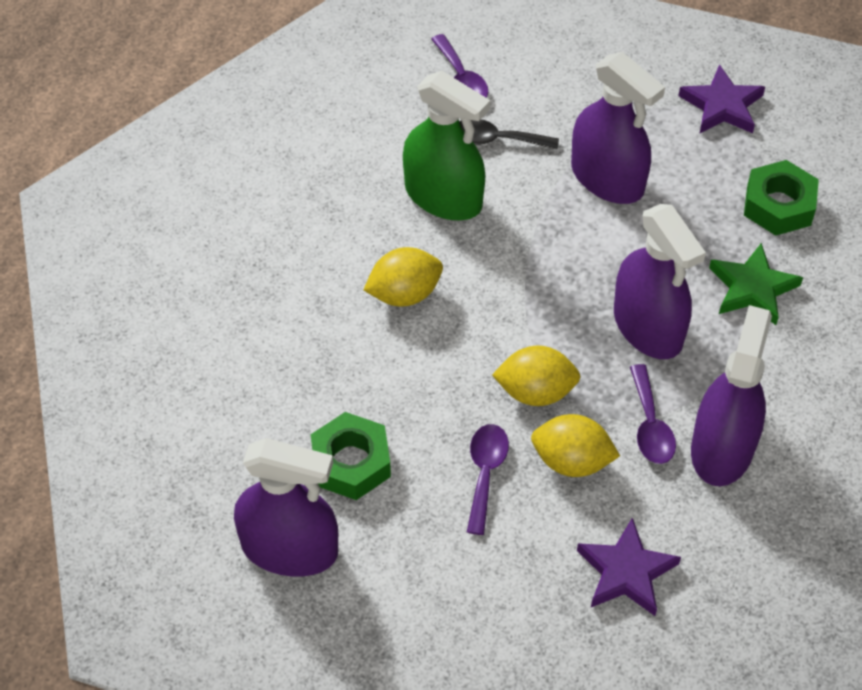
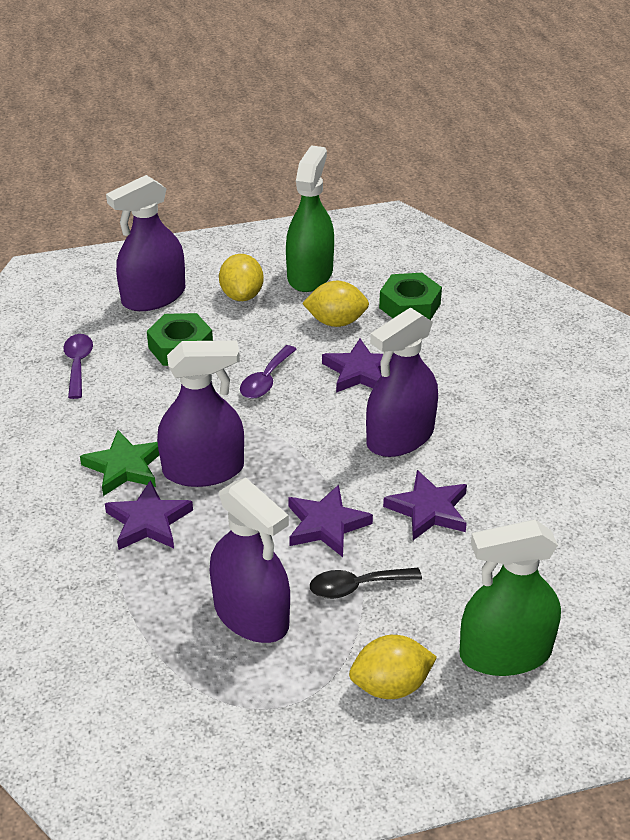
green spray bottle: [403,71,490,220] = 1 -> [286,145,334,292] [459,520,561,676] = 2
purple spoon: [431,34,488,98] [467,424,509,535] [630,364,676,464] = 3 -> [63,334,93,399] [240,345,297,399] = 2
purple star: [577,518,681,616] [678,64,765,134] = 2 -> [105,480,193,550] [288,485,373,557] [322,338,393,393] [383,470,467,540] = 4

